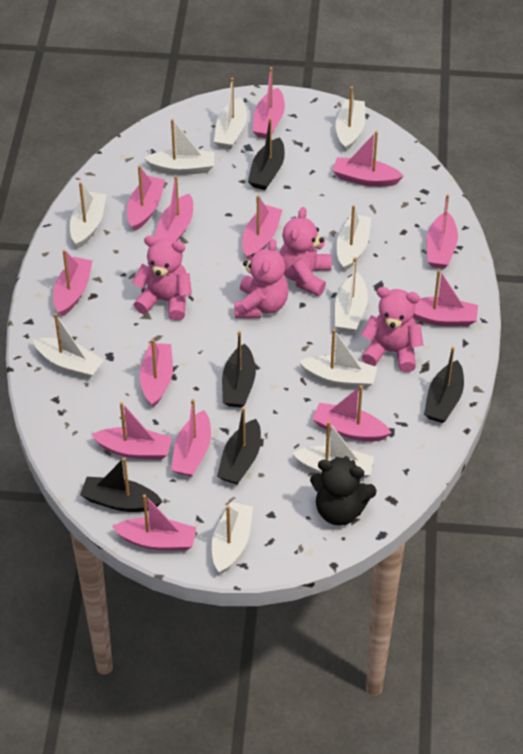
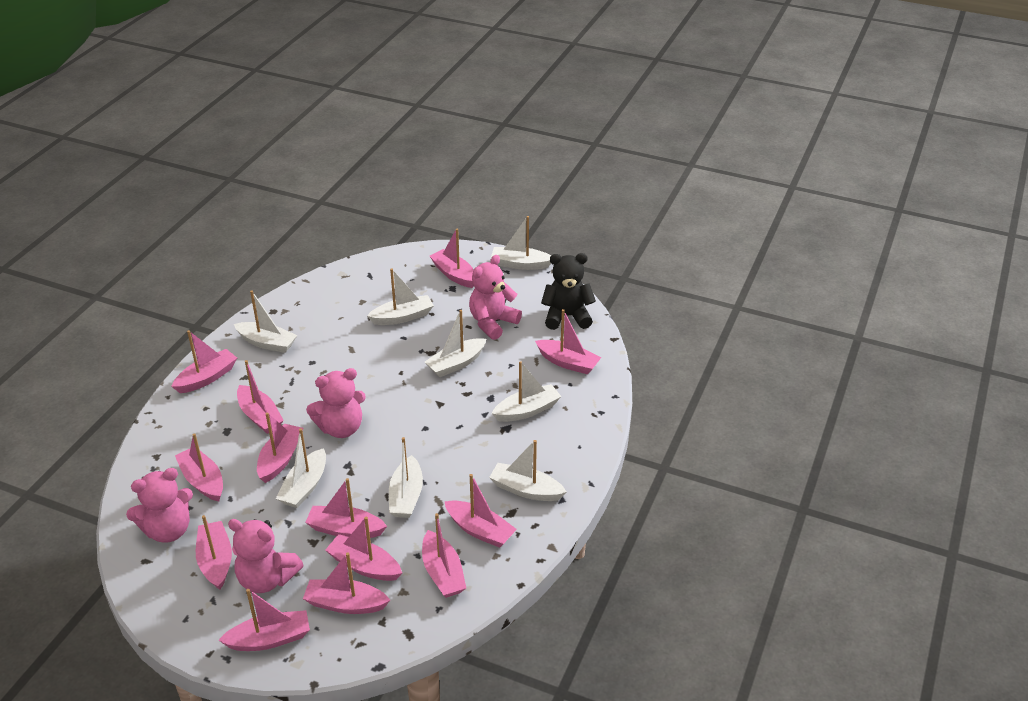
black boat: [80,457,163,512] [217,407,261,484] [222,331,256,408] [248,118,285,190] [424,346,464,423] = 5 -> none = 0
white boat: [33,313,104,379] [70,182,106,248] [144,119,214,175] [212,502,253,574] [214,77,247,149] [292,421,374,479] [299,329,377,388] [335,257,368,333] [336,87,365,152] [336,205,371,271] = 10 -> [234,290,297,353] [276,428,326,508] [367,268,434,325] [389,437,423,518] [425,310,486,377] [489,440,566,501] [491,216,551,270] [492,361,562,422] = 8

